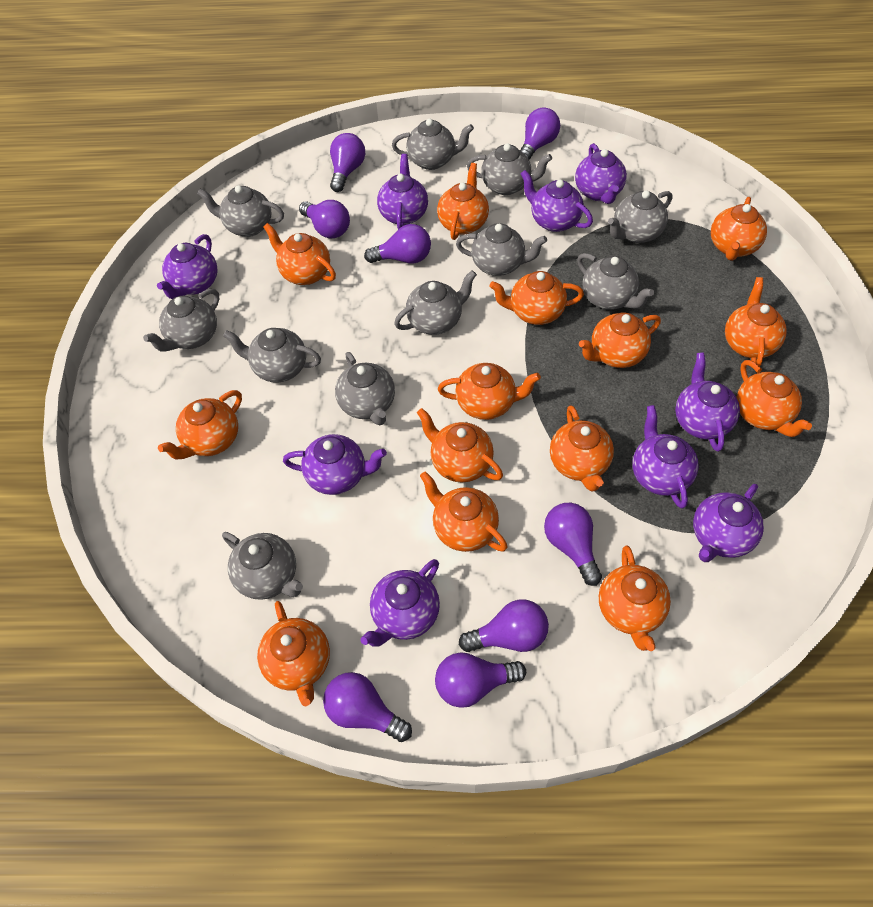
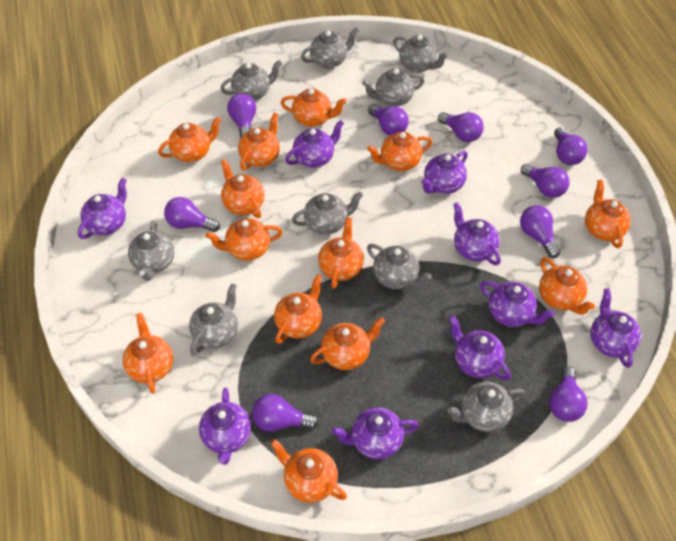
grey teapot: [143,289,219,352] [197,185,284,237] [222,532,303,600] [223,328,321,383] [335,352,395,425] [392,119,474,170] [394,270,477,335] [456,223,547,276] [467,143,552,195] [577,253,654,310] [608,190,672,243] = 11 -> [128,220,174,281] [189,283,238,355] [220,60,282,101] [292,192,363,235] [301,28,359,69] [362,68,425,107] [367,244,432,289] [393,35,449,73] [447,382,525,432] = 9
orange teapot: [158,390,242,460] [257,601,330,706] [263,223,336,285] [417,408,503,483] [420,471,507,552] [437,163,489,240] [438,363,541,420] [489,271,584,325] [550,405,614,492] [579,312,661,368] [599,545,671,651] [711,197,767,261] [725,277,787,367] [737,360,812,437] = 14 -> [123,313,173,394] [158,117,221,162] [206,218,283,261] [221,159,264,218] [238,113,280,170] [270,439,347,503] [274,274,322,344] [281,88,347,127] [310,317,385,370] [318,217,364,289] [367,131,432,171] [539,257,595,315] [585,180,631,248] = 13
purple light bulb: [299,200,350,238] [323,672,412,742] [330,133,365,192] [364,224,431,264] [435,652,526,708] [459,599,549,652] [520,107,560,159] [544,503,602,586] = 8 -> [164,197,220,232] [227,93,256,139] [252,394,318,432] [368,104,409,135] [438,112,484,142] [520,205,560,258] [521,164,569,198] [549,367,588,422] [554,127,587,165] = 9

